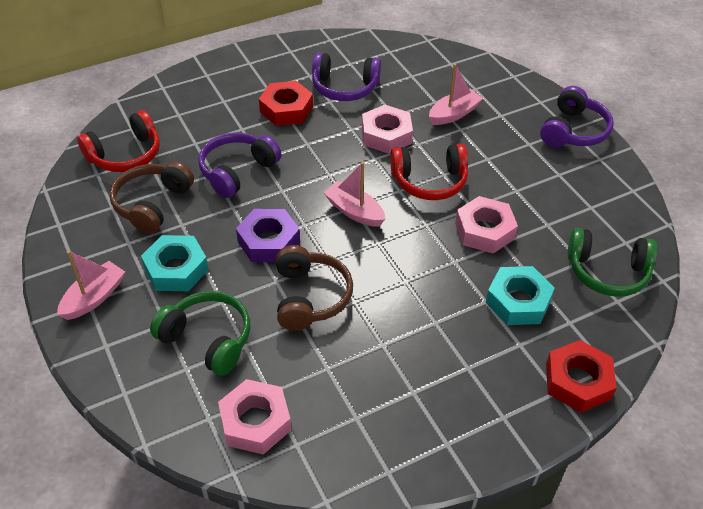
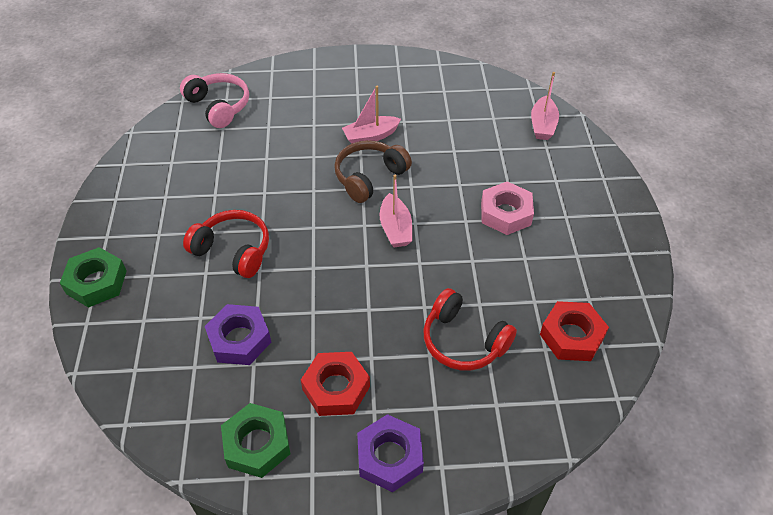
brown headphones: [110,161,194,234] [276,245,353,331] = 2 -> [334,140,412,203] = 1
green headphones: [150,291,250,376] [568,228,658,297] = 2 -> none = 0
green nut: none = 0 -> [60,247,127,308] [221,403,291,478] = 2
pink headphones: none = 0 -> [180,73,249,128] = 1
pink nut: [218,379,291,455] [362,105,413,154] [455,196,518,254] = 3 -> [481,181,534,235] = 1
purple headphones: [198,132,281,198] [312,52,381,101] [540,86,614,147] = 3 -> none = 0
purple nut: [236,209,300,262] = 1 -> [204,304,271,365] [357,414,424,492] = 2
turquoise nut: [141,235,209,291] [486,266,555,325] = 2 -> none = 0

